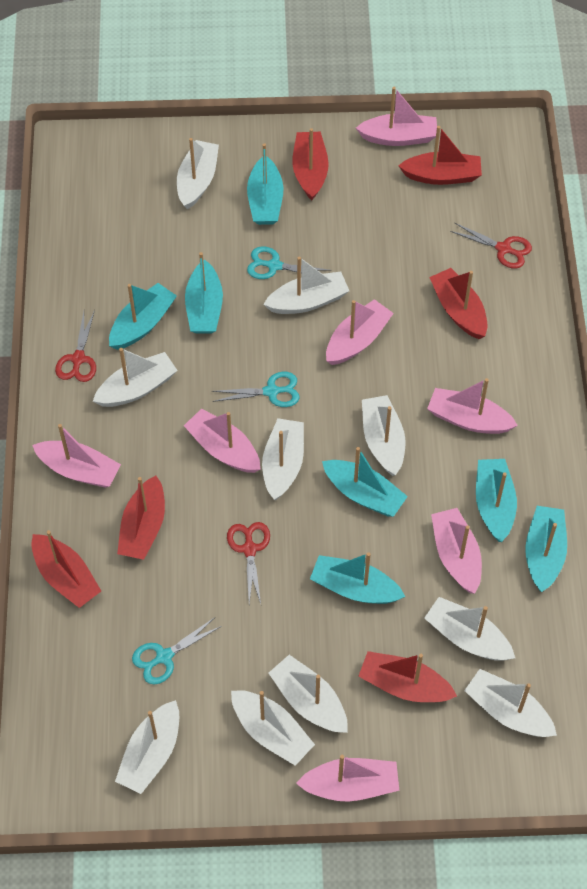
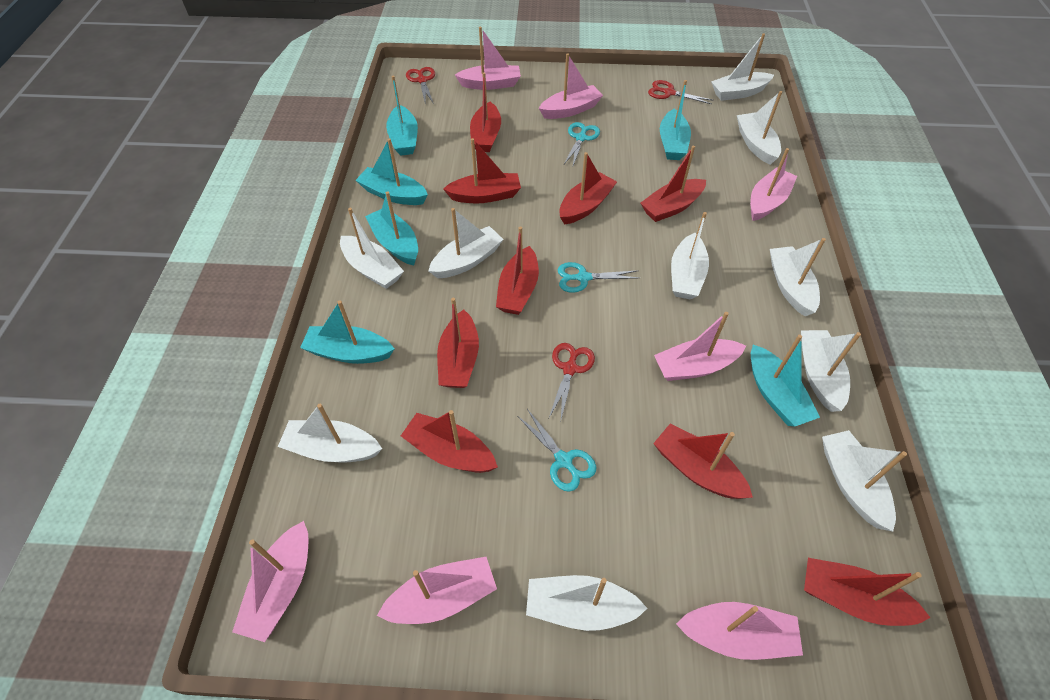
red boat: [31,530,101,608] [117,475,165,560] [292,128,329,200] [358,651,457,702] [398,126,482,185] [429,268,488,339] = 6 -> [401,410,498,473] [437,298,479,388] [443,138,521,203] [470,72,501,152] [496,227,539,315] [559,152,617,225] [641,145,706,222] [653,424,753,499] [804,558,931,626] = 9
turquoise boat: [109,283,177,350] [185,252,223,334] [247,143,284,225] [310,553,405,604] [322,447,408,517] [476,459,517,542] [525,506,567,592] = 7 -> [300,300,394,364] [356,138,428,205] [365,192,418,266] [386,75,418,156] [660,80,691,160] [751,335,820,427] = 6

